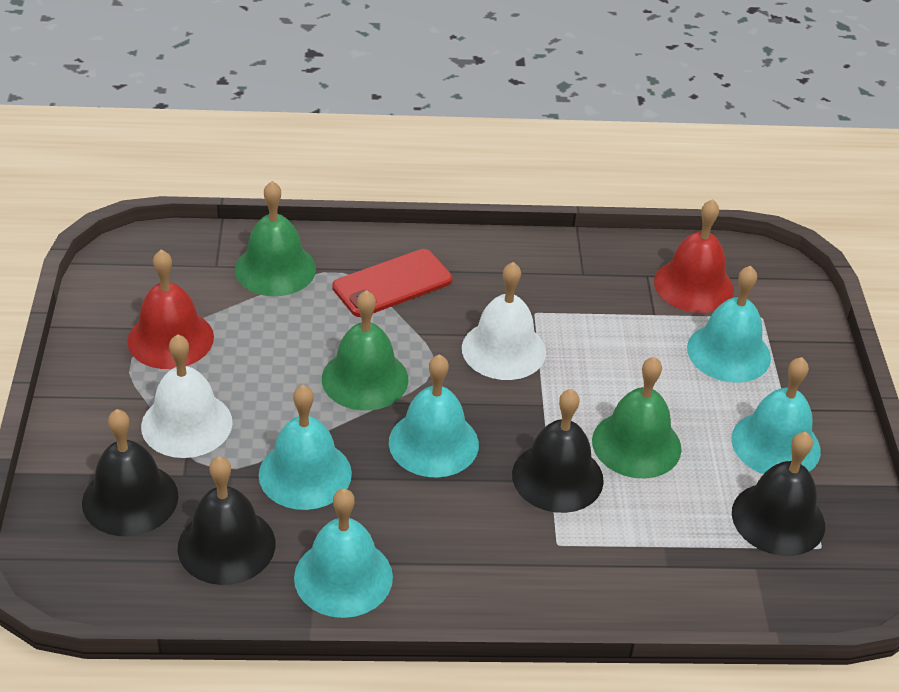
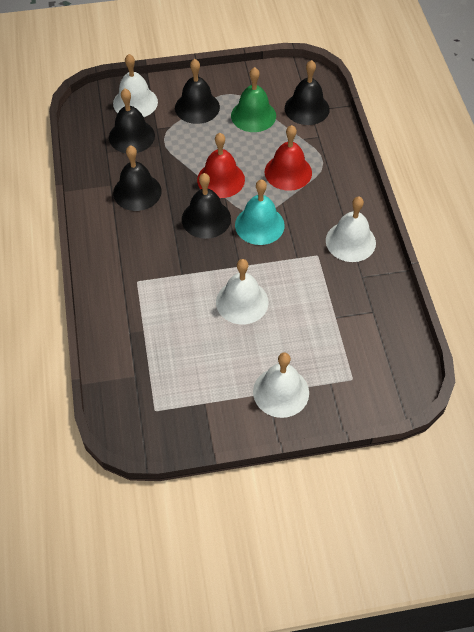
black bell: [82,409,179,536] [178,456,275,585] [512,389,604,513] [732,432,825,556] = 4 -> [109,89,155,153] [113,145,162,211] [175,59,220,124] [182,173,231,239] [285,60,330,125] = 5
green bell: [235,181,316,296] [322,290,409,410] [592,357,682,479] = 3 -> [231,67,276,132] = 1
red phone: [332,249,452,317] = 1 -> none = 0
turquoise bell: [259,385,352,510] [294,489,393,618] [389,354,479,478] [687,266,771,383] [731,357,821,474] = 5 -> [235,179,285,245] = 1
white bell: [141,334,233,458] [462,262,546,380] = 2 -> [113,54,158,117] [216,259,269,325] [253,352,309,418] [326,197,376,262] = 4

